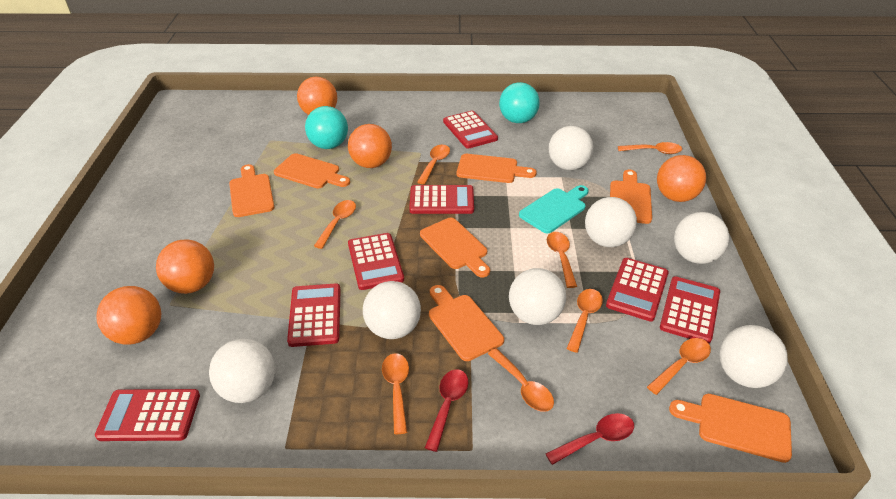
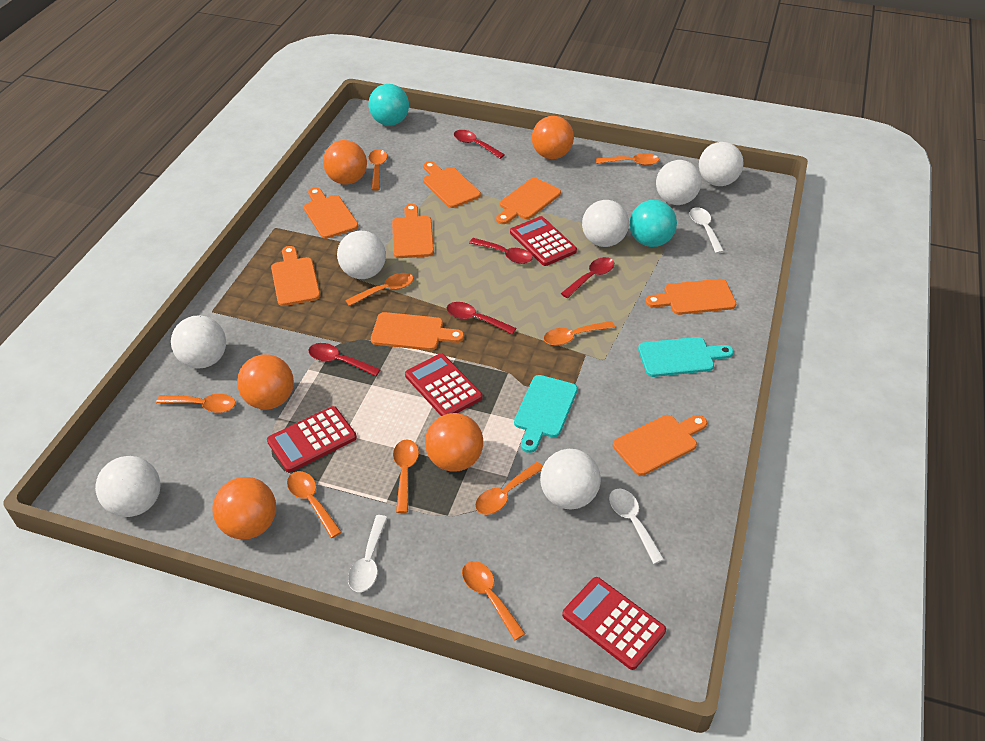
orange cutting board: [229,164,274,217] [274,153,350,189] [420,218,490,277] [429,285,504,361] [457,154,537,183] [610,170,652,224] [669,394,792,463] = 7 -> [271,246,320,306] [304,188,359,239] [371,312,464,351] [392,204,434,258] [423,161,481,208] [496,178,561,224] [613,415,707,476] [645,279,736,315] = 8
orange spoon: [314,200,356,249] [382,353,409,434] [417,145,450,185] [488,348,554,412] [547,232,577,288] [567,289,603,353] [618,142,682,154] [647,338,711,395] = 8 -> [156,394,236,413] [287,471,342,538] [345,273,413,306] [368,149,387,191] [393,440,419,513] [462,561,525,641] [475,462,543,515] [543,321,615,346] [596,153,659,166] = 9
red calculator: [95,389,200,441] [287,283,341,347] [348,233,404,290] [409,185,474,214] [443,111,498,149] [606,258,669,322] [660,276,720,344] = 7 -> [267,406,357,472] [405,353,482,416] [510,216,577,266] [562,577,666,670] = 4
red spoon: [425,369,468,452] [545,413,634,465] = 2 -> [309,343,381,376] [447,302,516,335] [454,130,505,159] [469,238,533,264] [561,257,614,298] = 5
turquoise cutting board: [519,185,589,234] = 1 -> [514,375,578,453] [638,337,734,377] = 2
white spoon: none = 0 -> [348,515,388,592] [609,488,664,564] [690,207,724,254] = 3

